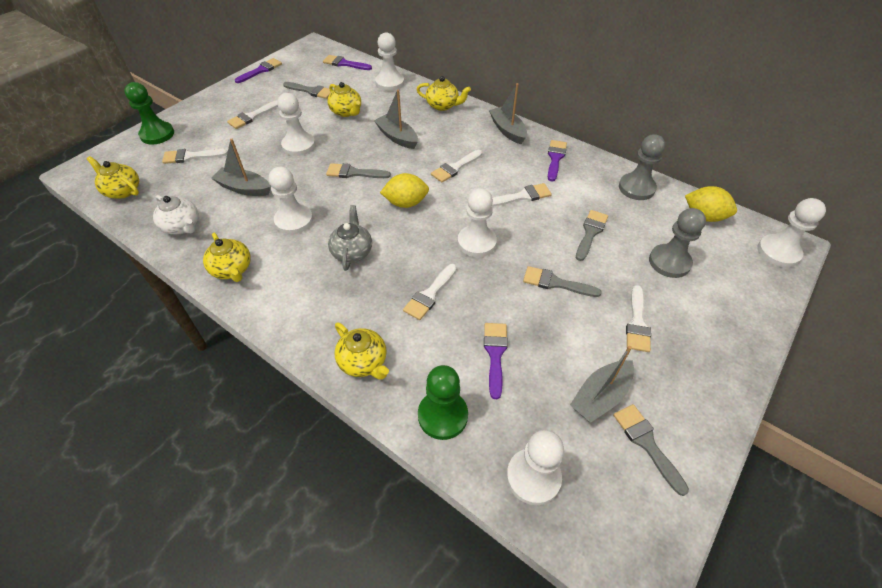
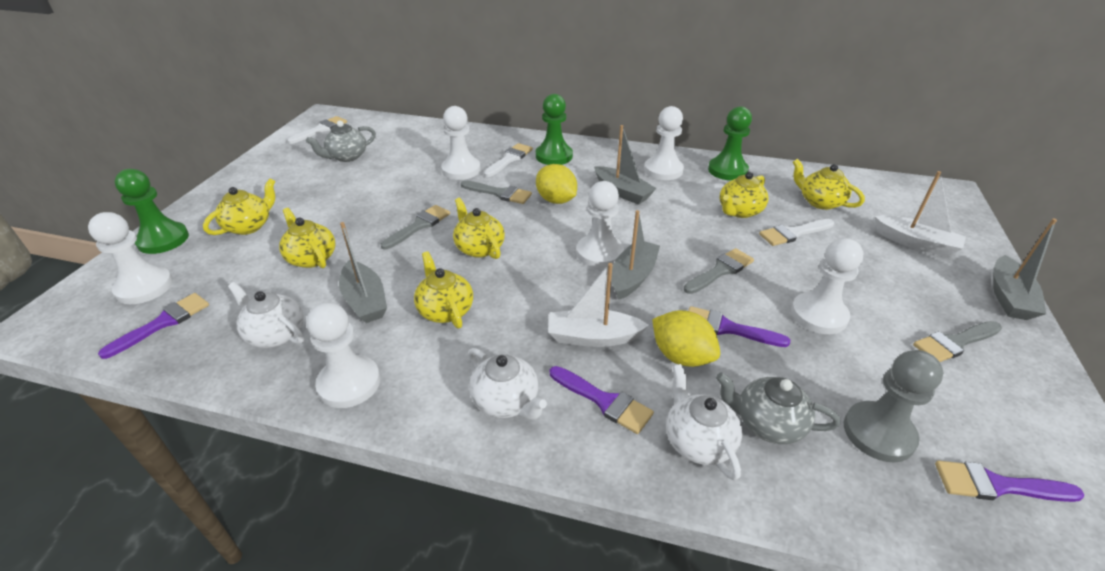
green pawn: [125,82,174,145] [418,365,468,440] = 2 -> [114,169,189,254] [536,94,573,165] [708,106,752,180] = 3
grey brush: [283,82,331,99] [326,163,391,178] [523,266,602,297] [576,210,608,261] [613,404,689,496] = 5 -> [381,205,450,249] [461,180,532,204] [684,248,754,294] [913,321,1002,362] = 4
grey pawn: [619,134,665,200] [649,208,706,278] = 2 -> [844,350,943,463] = 1
grey teapot: [328,205,372,271] = 1 -> [306,120,376,162] [716,372,840,444] = 2
white boat: none = 0 -> [548,263,649,347] [874,171,966,257] = 2
white brush: [162,149,228,164] [227,100,278,129] [403,264,457,320] [431,150,482,182] [492,183,552,207] [626,285,651,352] = 6 -> [287,116,347,144] [484,143,533,177] [759,219,834,246] = 3
white teapot: [153,195,199,235] = 1 -> [228,282,304,348] [468,348,547,420] [666,364,742,481] = 3
yellow teapot: [87,156,139,199] [203,233,251,282] [327,82,361,117] [334,322,389,379] [416,76,471,111] = 5 -> [203,179,275,235] [279,208,335,268] [414,251,473,328] [453,198,505,259] [720,172,769,218] [793,159,865,210] = 6

